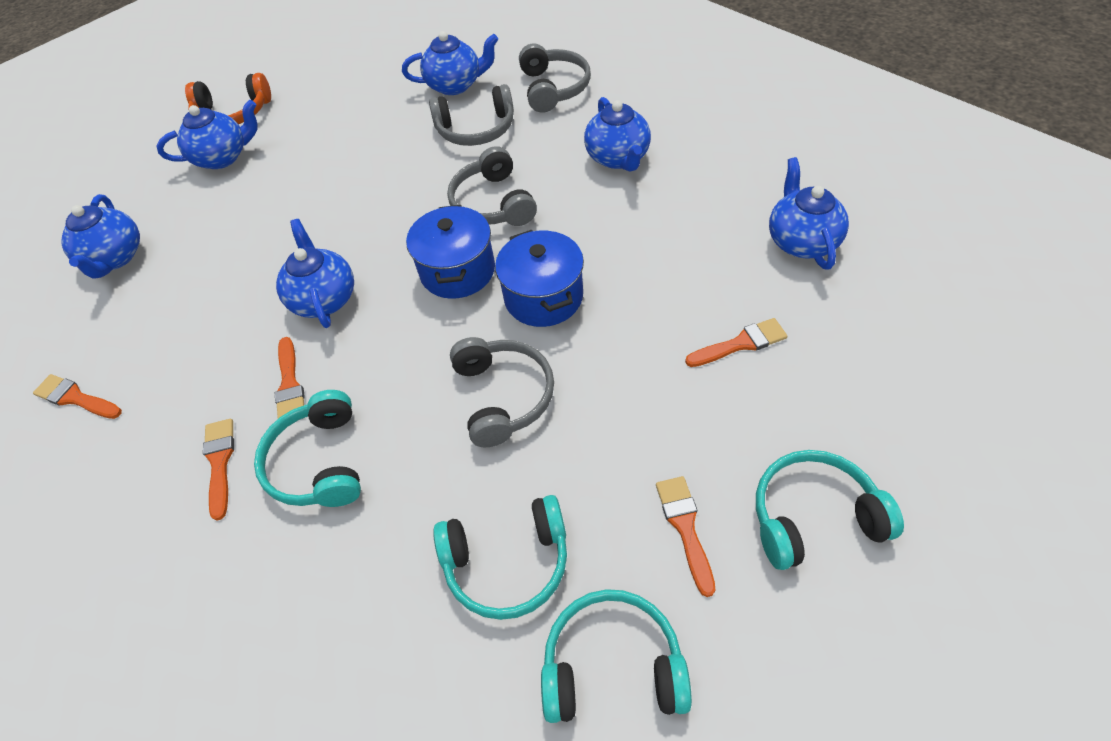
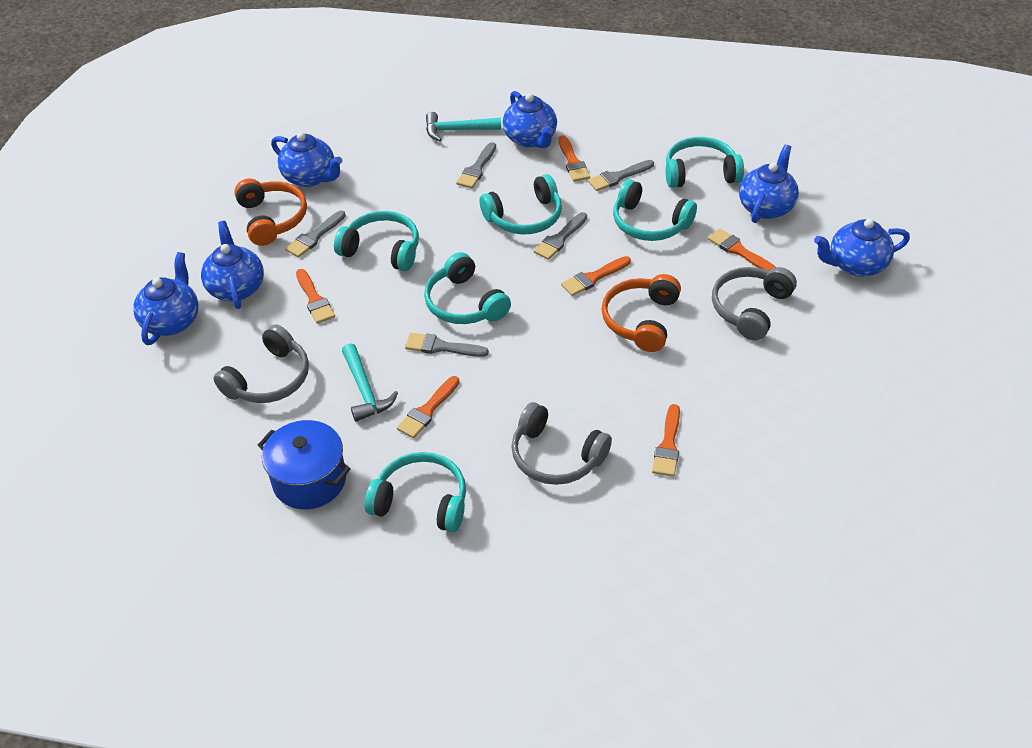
blue pot: [406,205,495,299] [495,230,584,327] = 2 -> [258,420,351,509] = 1
grey brush: none = 0 -> [285,211,346,258] [405,333,489,357] [456,142,496,188] [534,212,587,260] [588,160,654,191] = 5
grey headphones: [429,84,514,146] [447,146,537,226] [450,337,554,447] [519,43,591,113] = 4 -> [213,324,309,403] [511,402,612,485] [712,267,797,341] = 3
orange brush: [33,374,122,419] [203,419,234,521] [275,337,305,418] [656,476,715,597] [685,318,788,367] = 5 -> [296,269,335,324] [397,376,459,438] [558,135,590,182] [561,256,631,296] [652,404,680,477] [708,229,776,271] = 6
orange headphones: [185,73,271,124] = 1 -> [234,178,307,246] [602,274,681,352] = 2
turquoise hammer: none = 0 -> [342,343,398,422] [426,112,501,141] = 2
turquoise headphones: [254,390,361,507] [433,495,567,620] [541,589,692,723] [756,450,904,570] = 4 -> [334,211,419,271] [365,452,466,533] [424,252,511,324] [480,174,562,234] [613,179,697,241] [666,137,744,188] = 6

